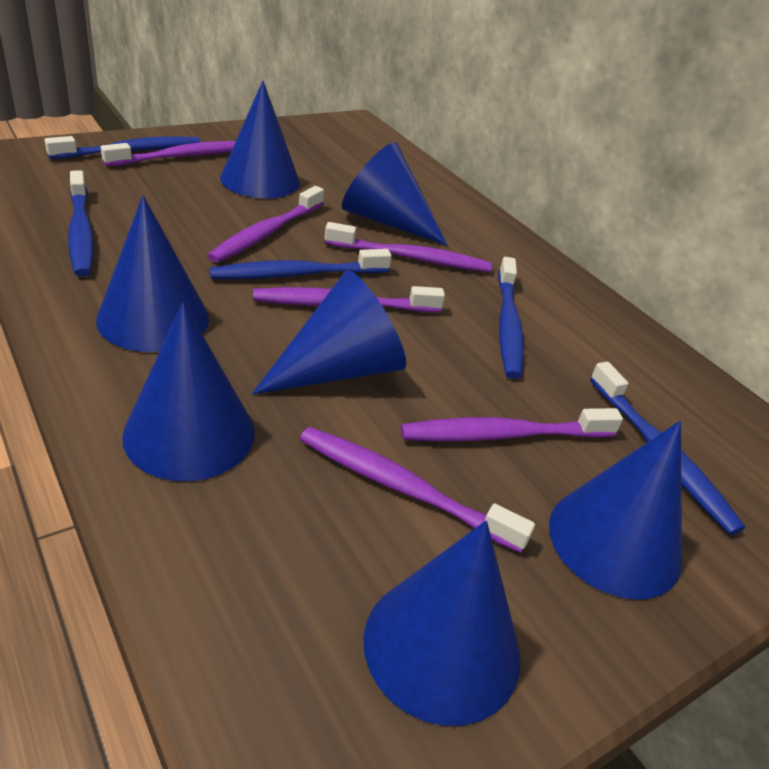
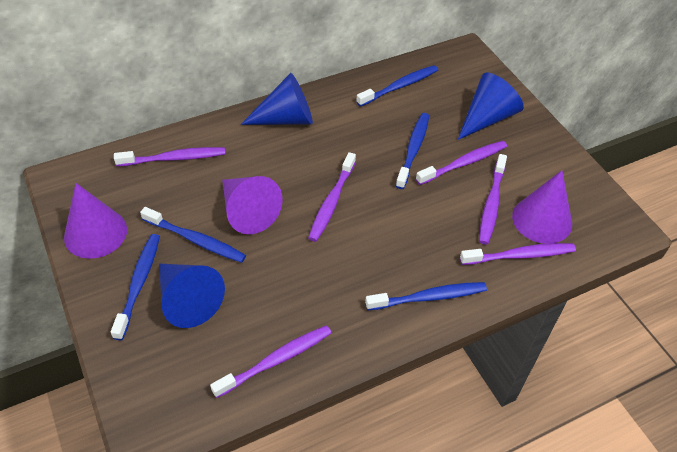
blue cone: [96,196,209,352] [122,302,255,481] [220,81,300,199] [252,271,406,394] [342,142,447,246] [363,521,520,726] [549,421,682,600] = 7 -> [159,264,225,328] [241,73,313,125] [458,73,524,140] = 3
purple cone: none = 0 -> [64,183,127,259] [222,176,283,234] [512,170,572,244] = 3

